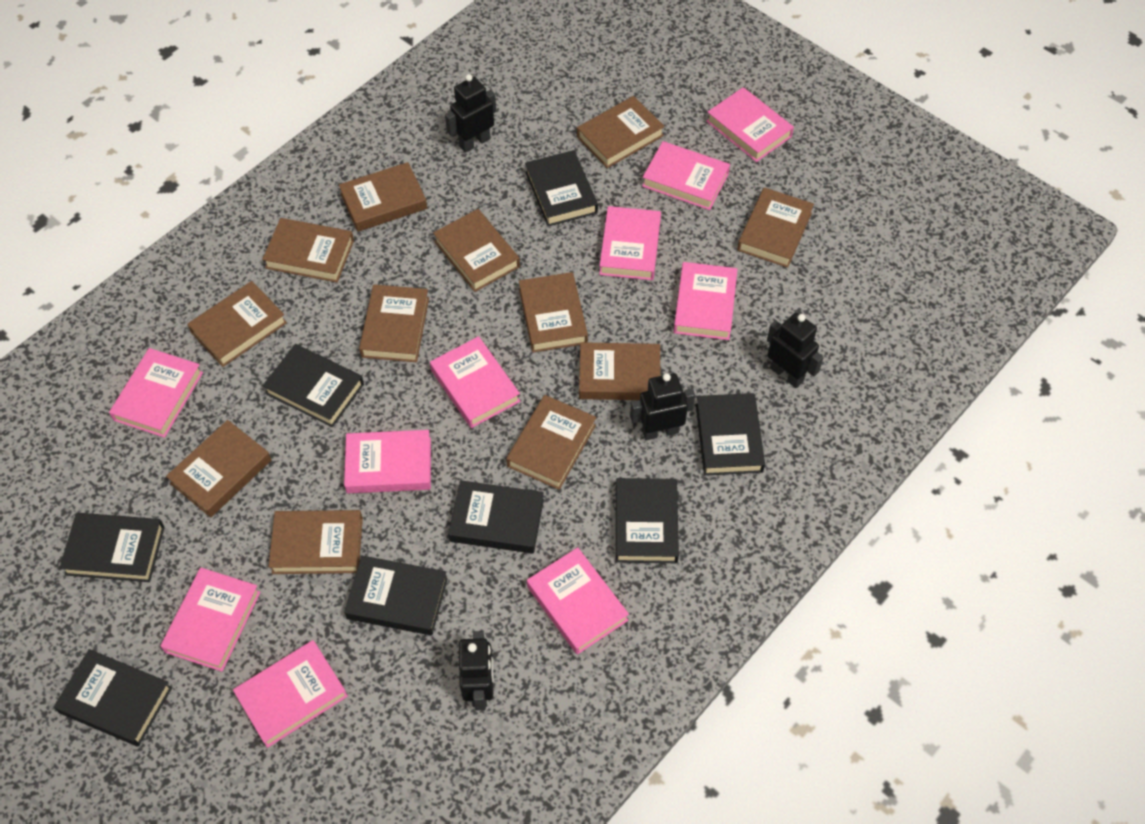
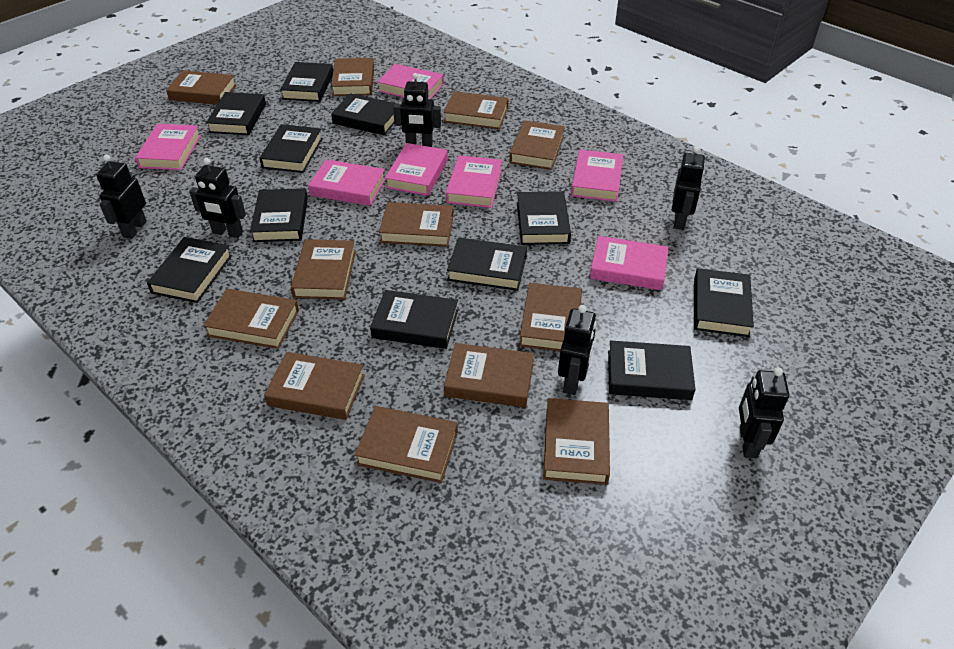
black book: [54,649,172,746] [59,513,165,582] [263,344,364,427] [344,556,448,635] [448,480,544,553] [525,150,598,227] [616,478,679,563] [696,393,765,476] = 8 -> [147,237,232,303] [206,92,266,135] [250,188,308,242] [259,124,323,173] [280,62,333,102] [331,93,398,135] [370,290,458,349] [447,237,527,291] [517,191,571,245] [608,340,696,400] [694,268,754,337] = 11
black robot: [445,74,496,153] [459,631,493,710] [630,373,695,440] [767,312,824,388] = 4 -> [96,155,147,239] [189,158,246,238] [393,73,441,147] [558,305,596,395] [672,146,705,230] [739,367,789,458] = 6
pink book: [109,348,203,438] [160,568,261,672] [233,640,348,748] [344,430,431,493] [430,336,520,428] [527,547,629,655] [599,206,661,280] [642,141,730,210] [674,262,738,340] [706,87,794,162] = 10 -> [135,124,201,170] [308,159,386,206] [377,64,444,99] [385,143,448,196] [446,155,502,208] [571,150,623,202] [590,236,668,290] = 7

